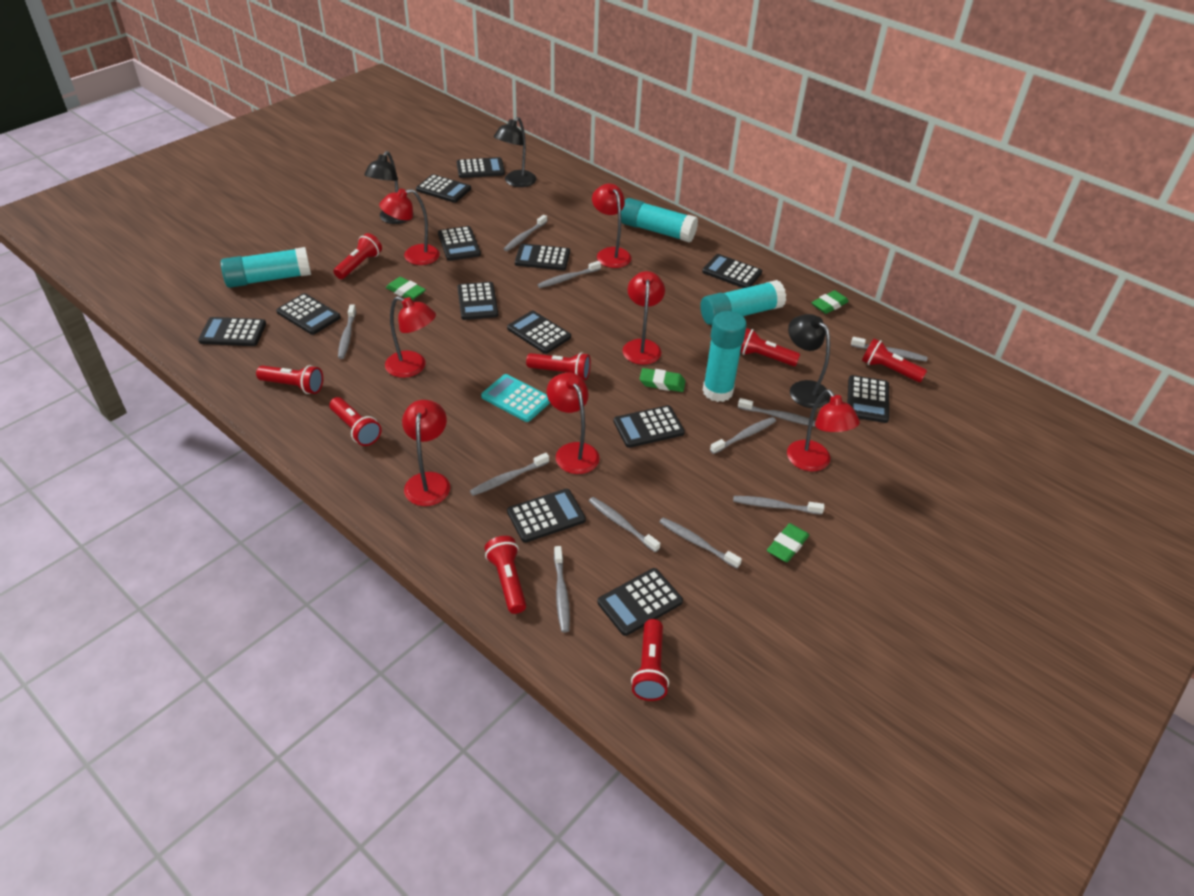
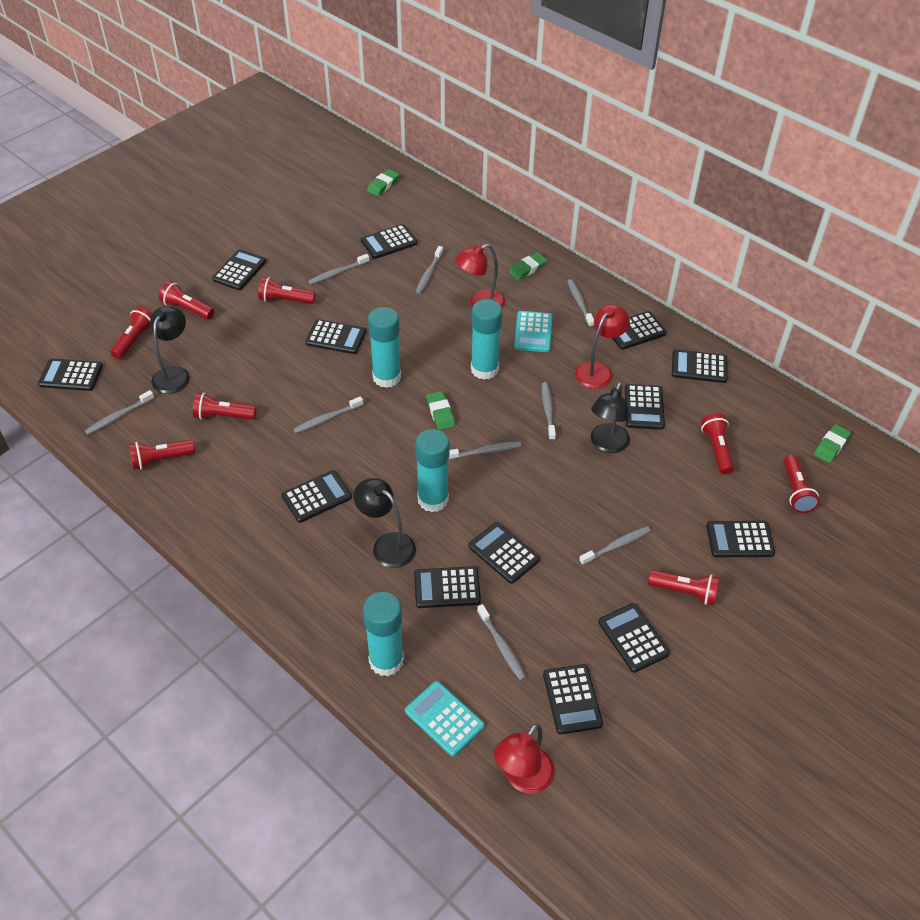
grey toothbrush: [338,305,356,359] [470,453,549,496] [504,215,547,251] [537,261,601,288] [554,546,570,632] [589,497,660,552] [660,517,742,569] [710,417,776,454] [733,496,824,515] [738,398,816,427] [851,337,928,362] = 11 -> [85,390,154,435] [293,396,363,433] [308,254,369,285] [416,246,443,294] [448,441,521,460] [477,604,526,680] [542,382,556,441] [567,279,594,327] [579,526,651,565] = 9
red lamp: [379,189,440,265] [385,296,436,378] [402,400,450,506] [547,373,600,474] [592,183,632,268] [622,271,665,365] [787,389,860,471] = 7 -> [455,244,505,308] [494,724,555,793] [575,304,630,389] = 3
turquoise calculator: [481,374,550,422] = 1 -> [405,681,485,756] [514,311,552,352] = 2

